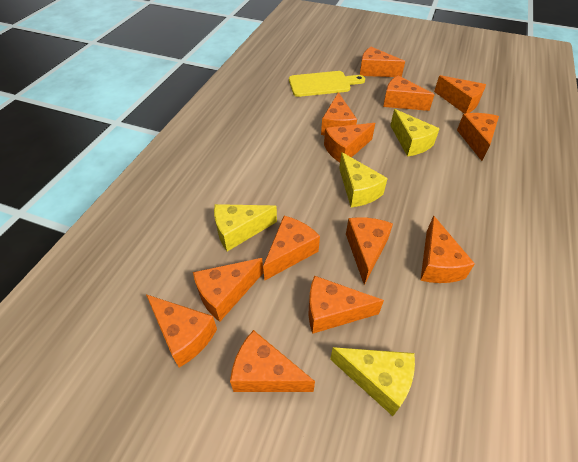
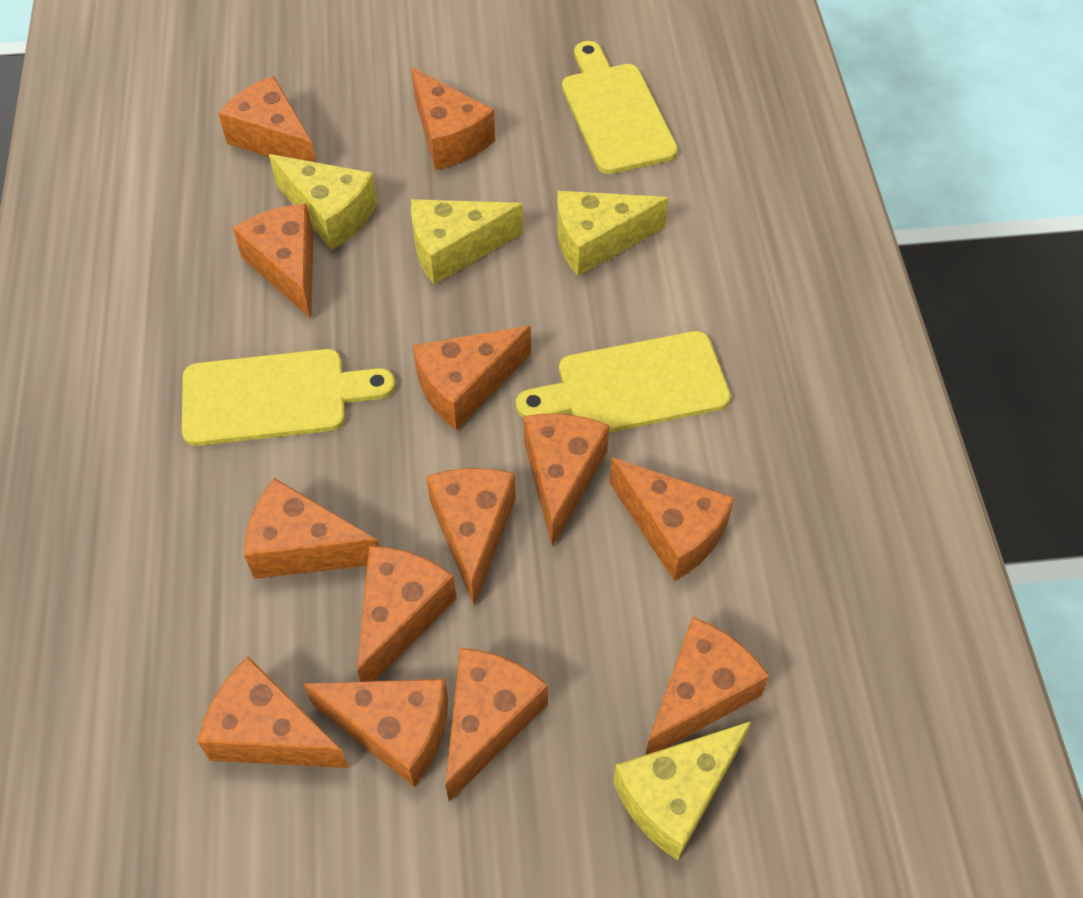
yellow cutting board: [289,71,365,97] = 1 -> [182,349,395,446] [516,331,731,433] [562,41,678,174] = 3

